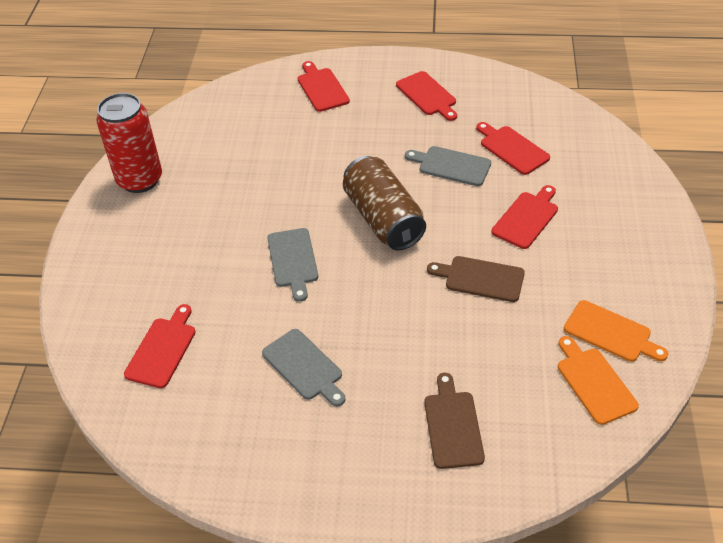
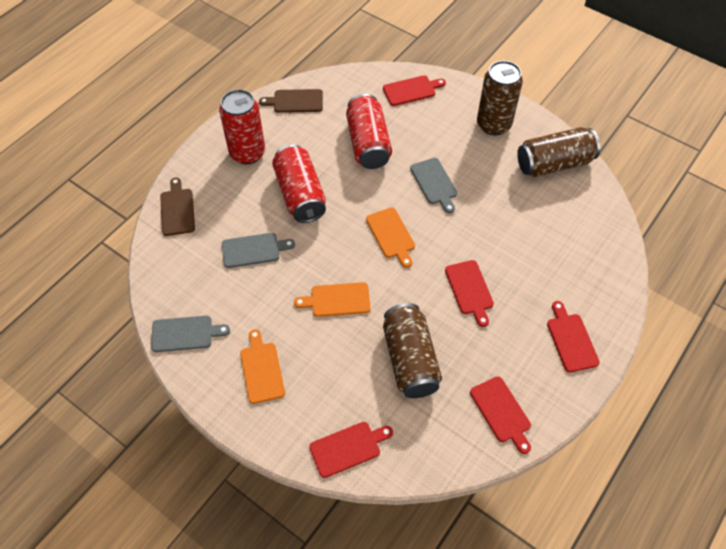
brown can: [343,156,426,250] = 1 -> [383,303,442,398] [477,61,523,135] [517,127,600,177] = 3
orange cutting board: [558,336,639,425] [564,300,668,362] = 2 -> [240,329,285,404] [294,282,370,317] [366,207,415,268] = 3
red can: [96,93,162,193] = 1 -> [219,89,265,164] [272,144,326,223] [346,94,392,169] = 3

